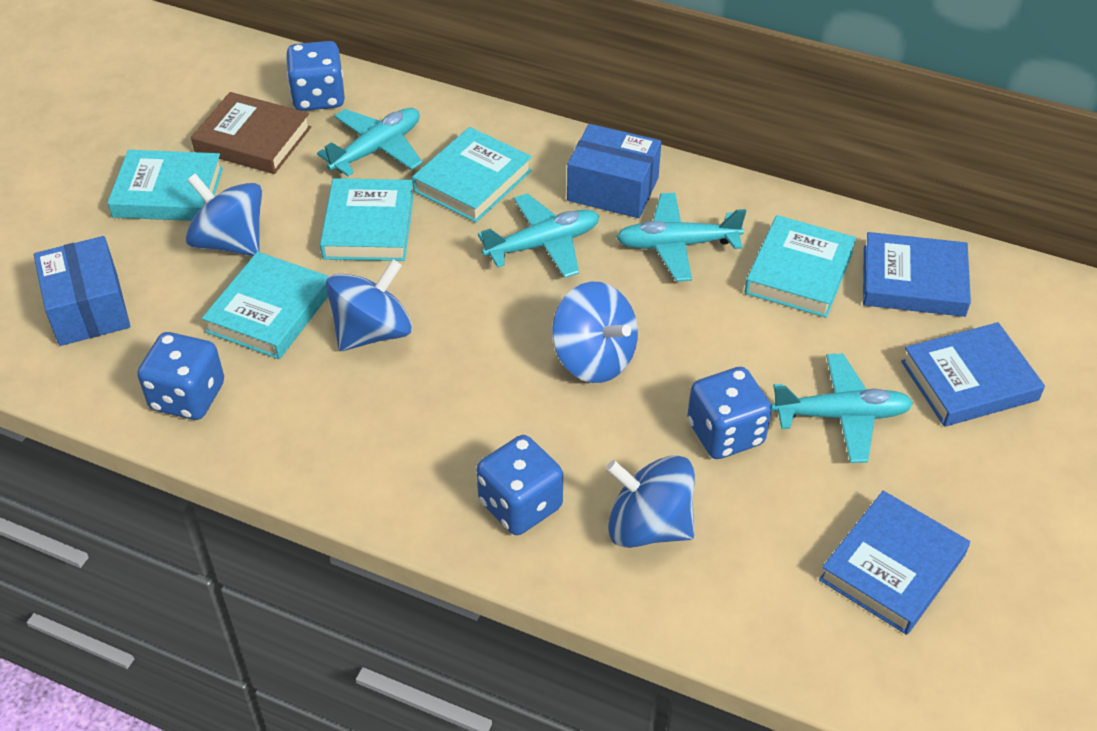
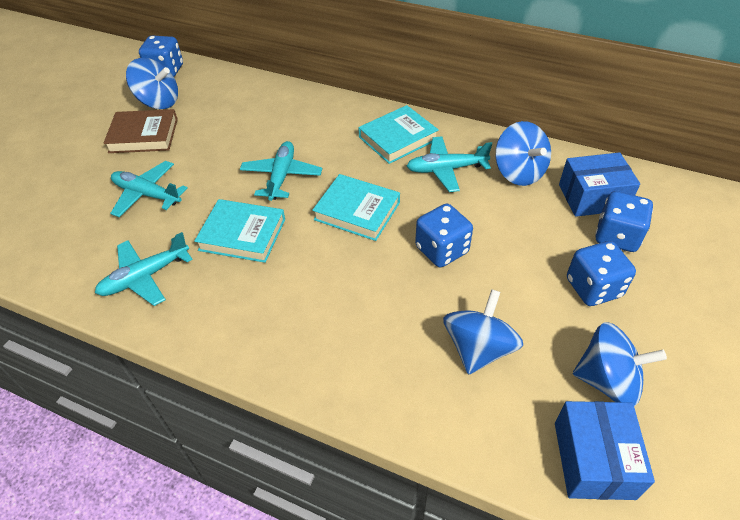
blue book: [819,491,970,635] [863,232,971,317] [901,322,1045,427] = 3 -> none = 0
turquoise book: [107,150,223,221] [202,252,329,359] [320,178,414,261] [412,127,532,223] [745,215,856,318] = 5 -> [194,199,285,263] [312,174,400,241] [358,105,439,164] = 3

